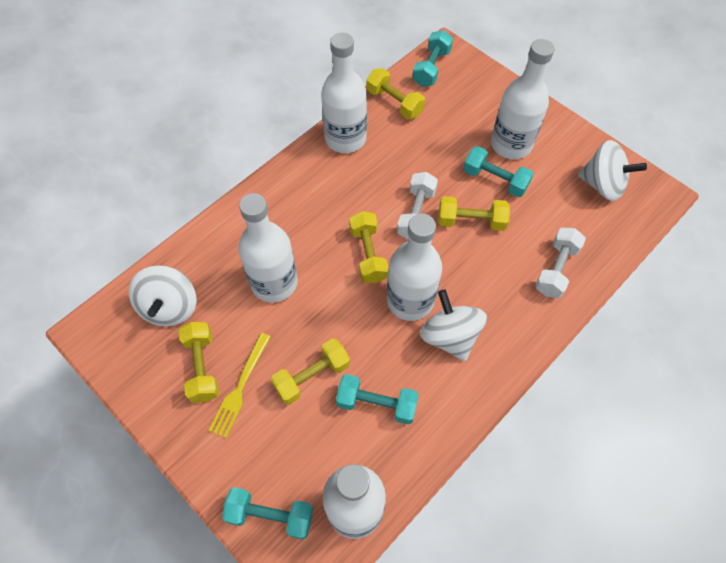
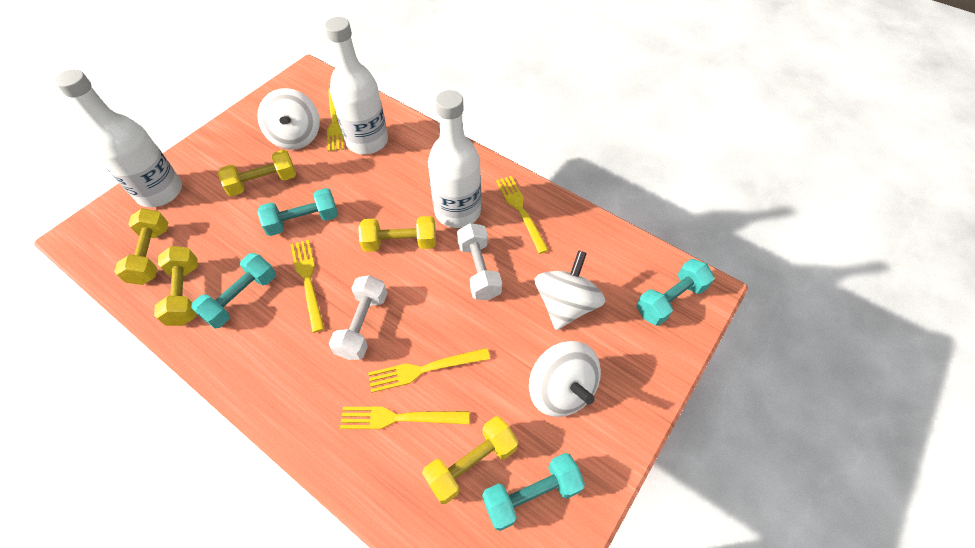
white bottle: [238,193,298,303] [321,33,367,153] [323,464,386,539] [387,214,442,321] [491,39,554,159] = 5 -> [55,69,182,207] [325,17,388,154] [428,90,481,228] = 3
yellow fork: [209,333,271,438] = 1 -> [290,239,325,333] [327,88,344,151] [340,407,469,429] [368,348,490,393] [496,176,549,254] = 5

